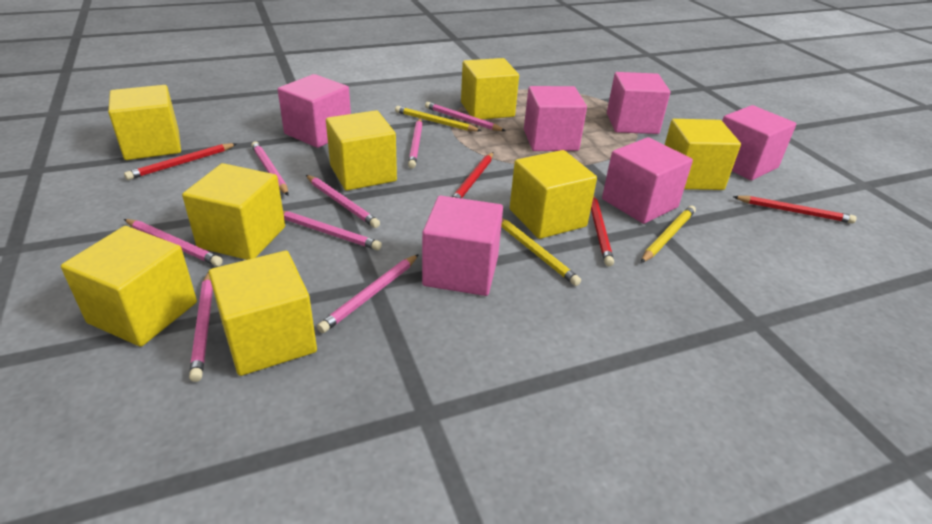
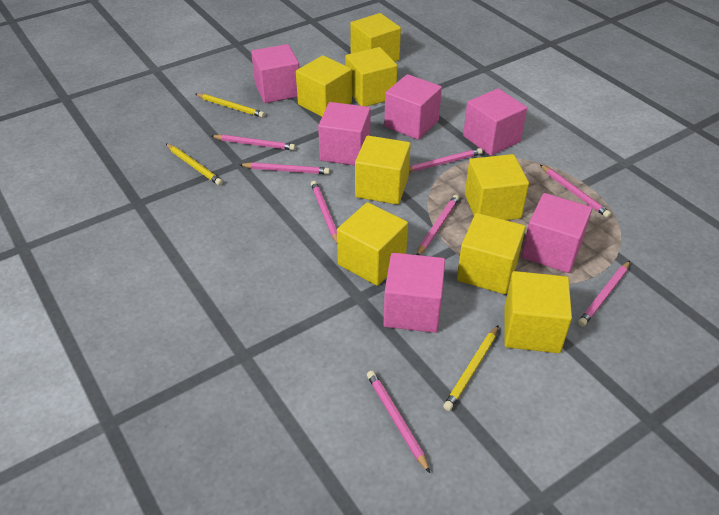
red pencil: [124,143,237,180] [452,152,493,199] [591,196,614,266] [733,196,857,224] = 4 -> none = 0

